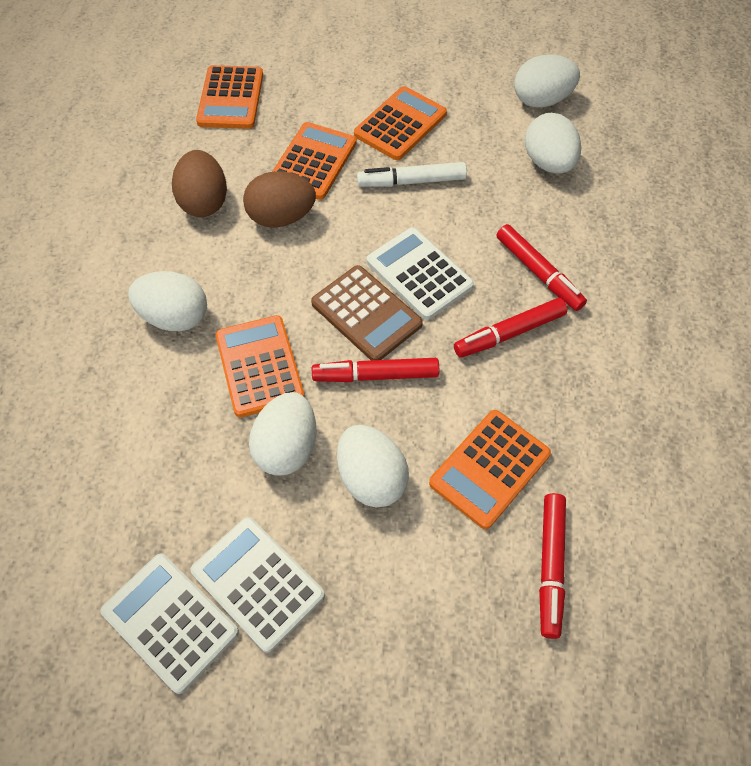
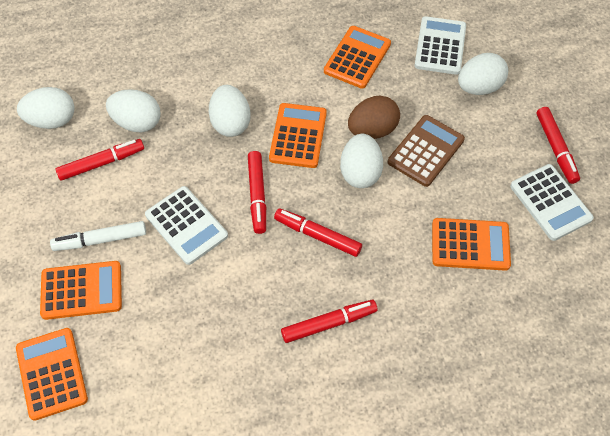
brown egg: [172,150,227,217] [243,171,316,228] = 2 -> [348,96,400,139] = 1
red marker: [312,358,439,382] [454,298,567,357] [496,224,587,311] [539,493,566,639] = 4 -> [55,139,144,181] [248,151,266,234] [274,208,362,257] [281,300,377,343] [537,107,580,184] = 5

